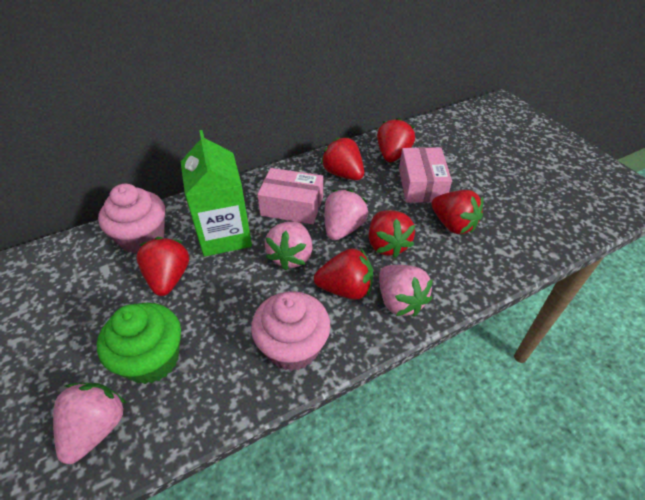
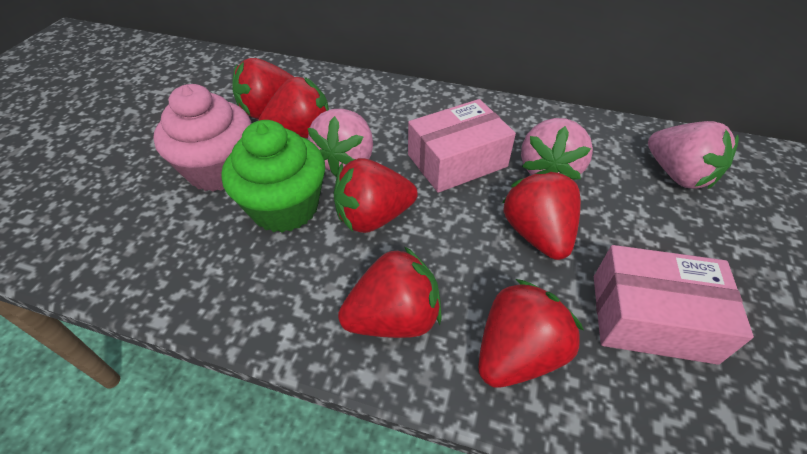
green carton: [181,130,252,257] = 1 -> none = 0
pink cupcake: [98,184,165,254] [251,291,330,371] = 2 -> [153,84,251,192] = 1
pink strawberry: [53,383,127,464] [265,221,313,271] [324,189,368,240] [379,265,433,316] = 4 -> [308,109,373,177] [521,118,593,180] [648,121,739,189] = 3

